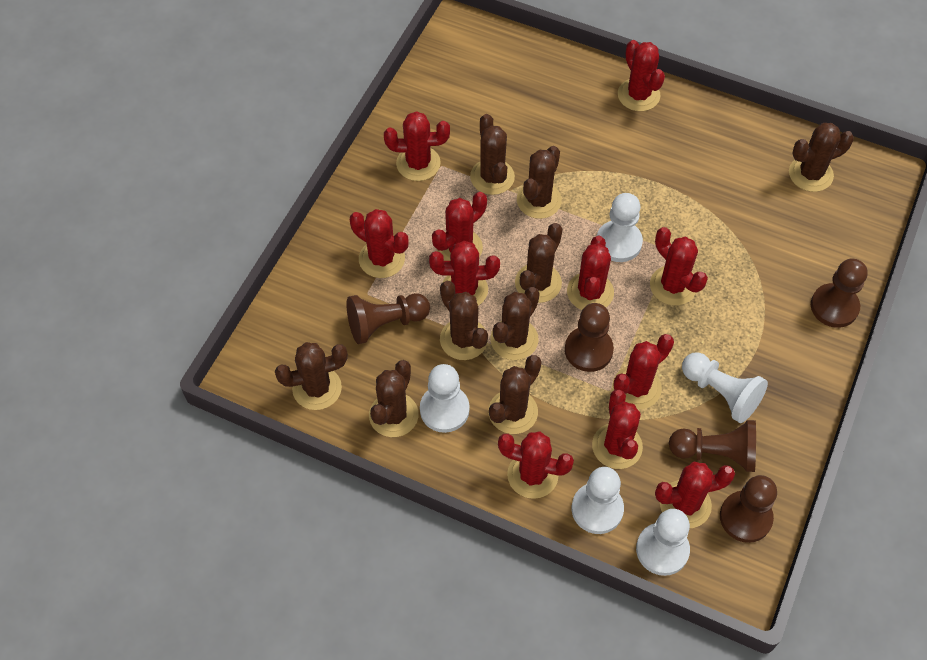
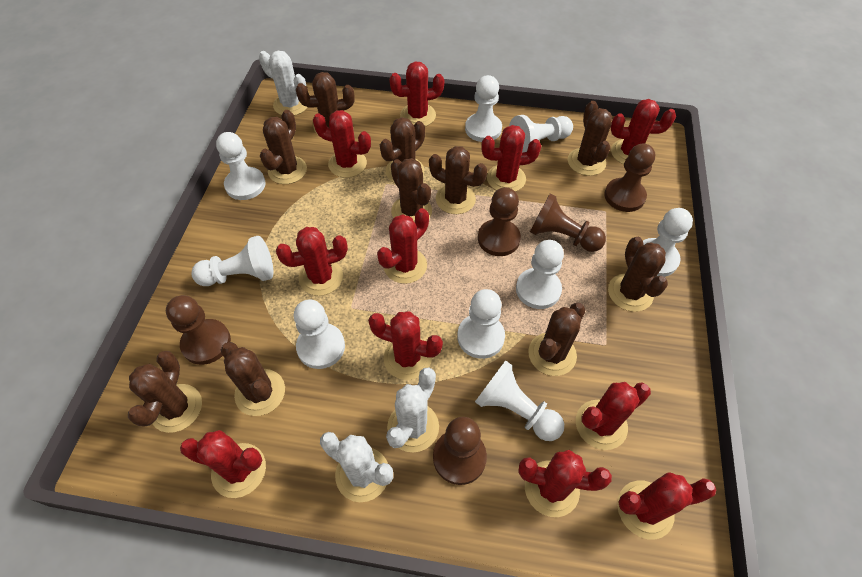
brown cactus: [275,342,348,410] [369,360,419,437] [440,281,488,360] [470,114,515,195] [488,355,542,434] [490,287,540,360] [515,223,563,303] [517,146,562,219] [789,123,854,192] = 9 -> [128,351,202,433] [221,342,285,416] [260,110,307,184] [296,72,355,133] [380,117,425,183] [391,158,432,222] [429,146,487,214] [528,303,586,376] [568,101,612,176] [608,237,668,312] = 10
white cactus: none = 0 -> [259,51,307,116] [320,432,393,502] [386,368,439,453] = 3
white pawn: [420,364,470,433] [572,467,624,534] [597,193,643,262] [636,509,690,576] [682,352,768,423] = 5 -> [192,236,273,286] [216,132,266,200] [294,299,345,369] [457,289,505,359] [465,75,502,142] [475,360,564,441] [509,115,573,153] [516,240,564,309] [643,208,693,277] = 9

